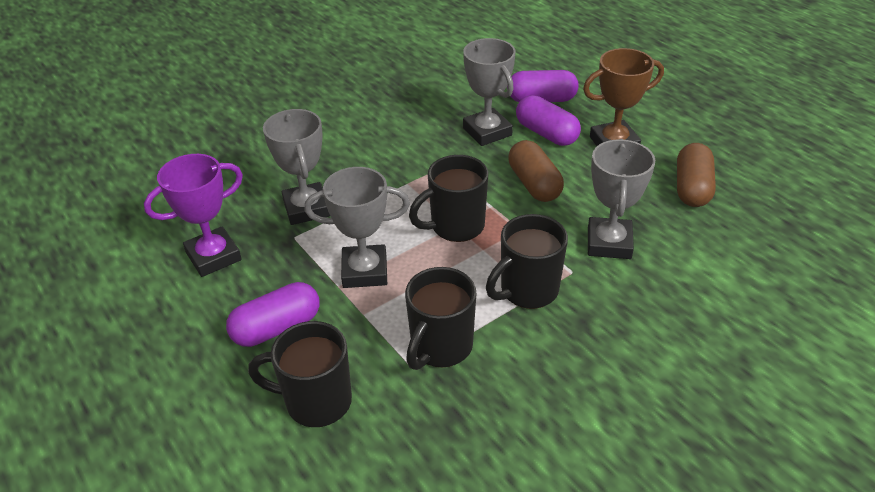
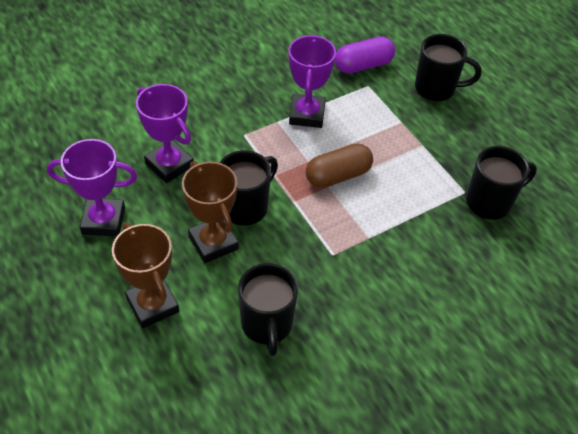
brown capsule: [508,140,564,202] [677,143,716,207] = 2 -> [306,144,373,188] = 1
brown trophy: [583,48,664,146] = 1 -> [112,223,179,328] [182,161,239,263] = 2
grey trophy: [263,109,330,225] [304,167,410,288] [463,38,515,146] [588,139,655,259] = 4 -> none = 0
purple capsule: [226,282,319,347] [507,70,578,102] [516,95,581,146] = 3 -> [335,36,395,74] = 1
purple trophy: [144,154,243,277] = 1 -> [47,139,137,236] [136,84,194,183] [289,34,336,128] = 3

